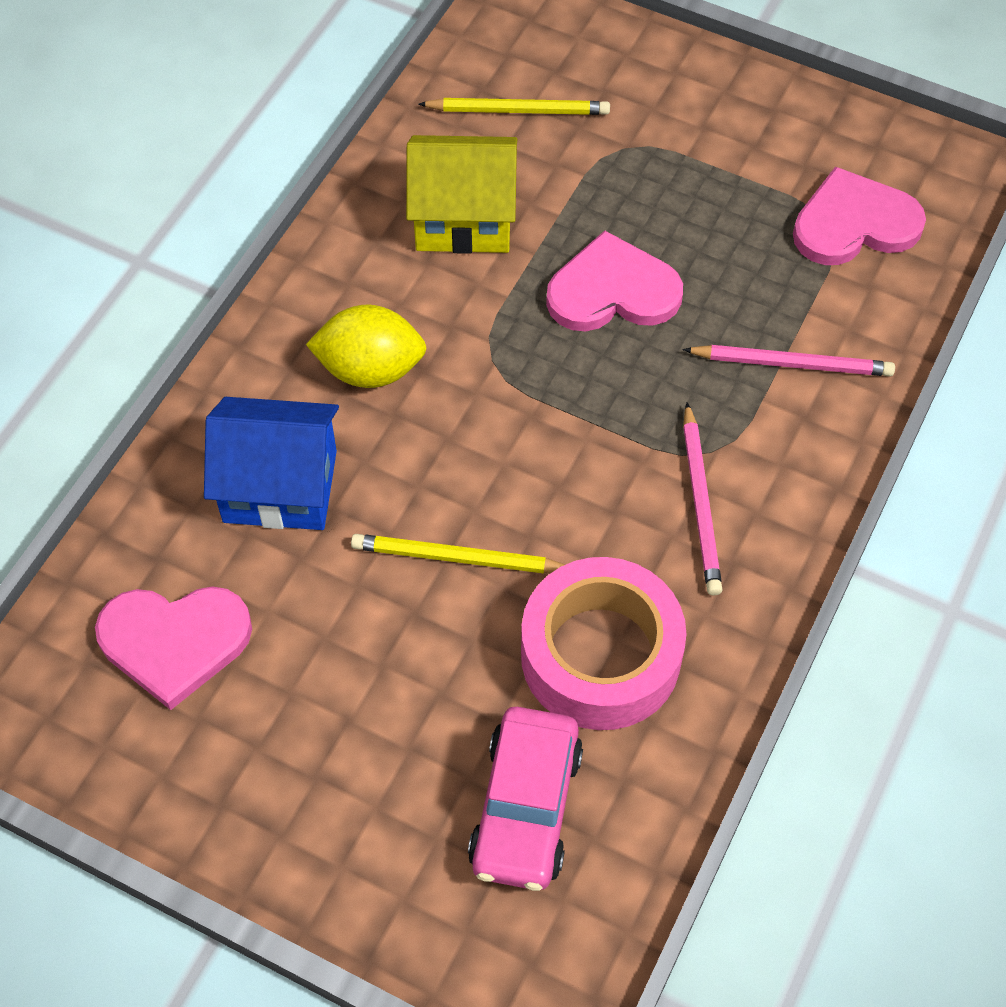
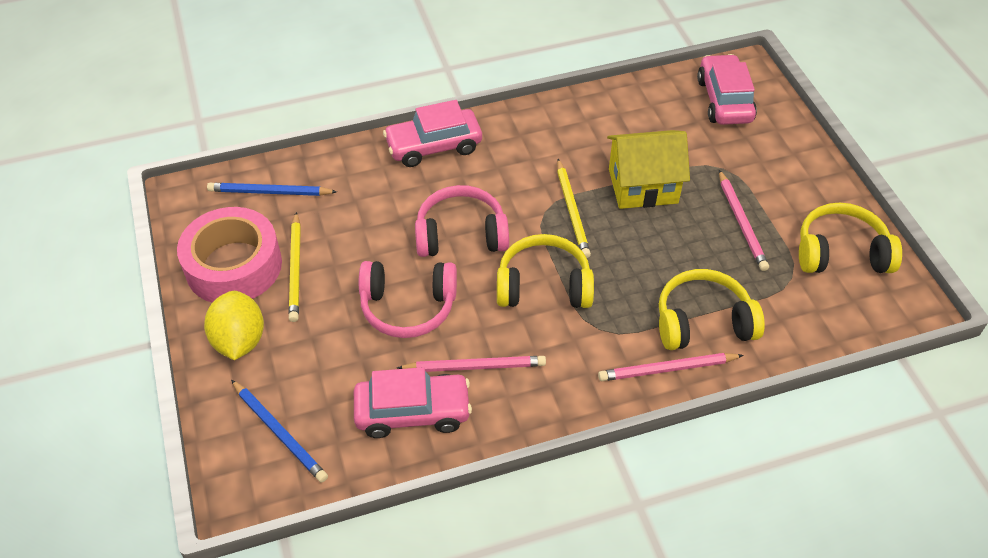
blue house: [204,397,339,530] = 1 -> none = 0
blue pencil: none = 0 -> [207,183,337,196] [231,380,328,483] = 2
pink car: [468,707,583,891] = 1 -> [354,367,472,438] [383,100,482,167] [697,54,757,125] = 3
pink headphones: none = 0 -> [359,261,457,338] [415,185,509,257] = 2
pink heart: [95,586,252,710] [546,230,683,331] [793,167,926,265] = 3 -> none = 0
pink pencil: [683,345,895,377] [683,402,722,595] = 2 -> [397,356,546,372] [598,353,744,381] [719,170,769,271] = 3
yellow headphones: none = 0 -> [497,234,594,308] [659,269,765,350] [799,203,902,273] = 3

